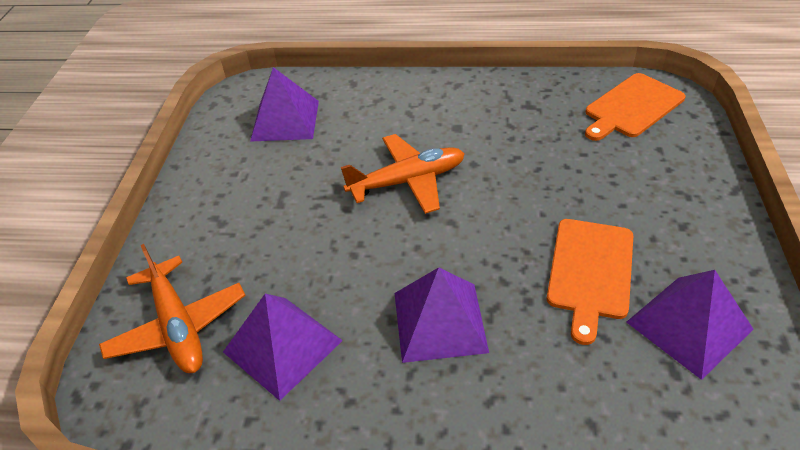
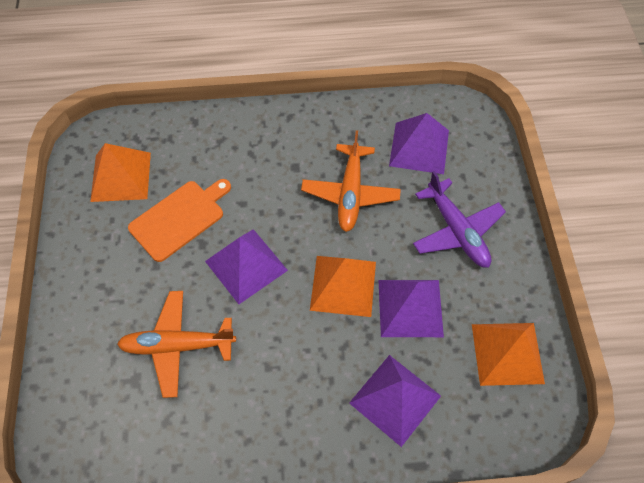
orange cutting board: [547,219,633,345] [585,73,686,141] = 2 -> [128,179,231,262] = 1
orange pyramid: none = 0 -> [90,143,151,202] [310,256,376,317] [472,323,545,386] = 3
purple plane: none = 0 -> [413,171,506,268] = 1

